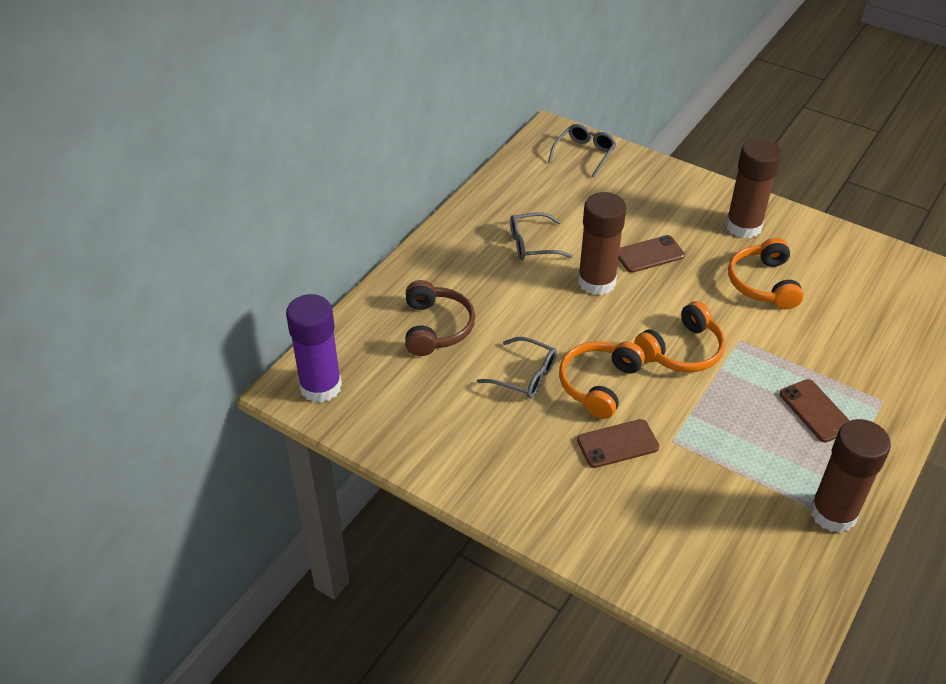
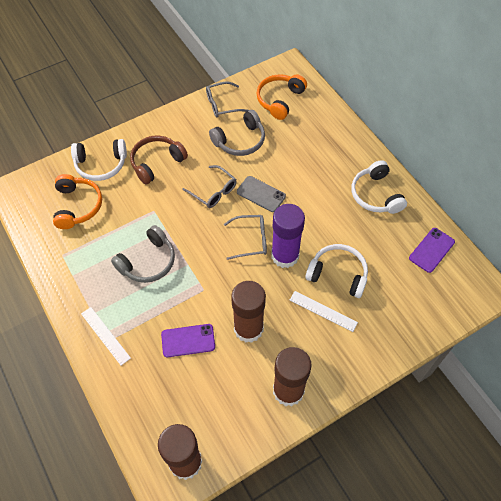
brown phone: [577,419,659,468] [618,235,685,273] [780,379,850,443] = 3 -> none = 0
grey headphones: none = 0 -> [111,225,175,283] [209,110,265,156] = 2
grey phone: none = 0 -> [237,176,286,212] = 1
orange headphones: [559,341,645,419] [634,301,725,372] [728,238,804,309] = 3 -> [53,174,102,229] [256,74,307,120] = 2
purple phone: none = 0 -> [161,324,215,357] [409,228,455,273] = 2
white headphones: none = 0 -> [71,139,127,181] [305,244,368,298] [351,160,407,214] = 3
white ruler: none = 0 -> [81,307,131,365] [290,291,358,332] = 2

